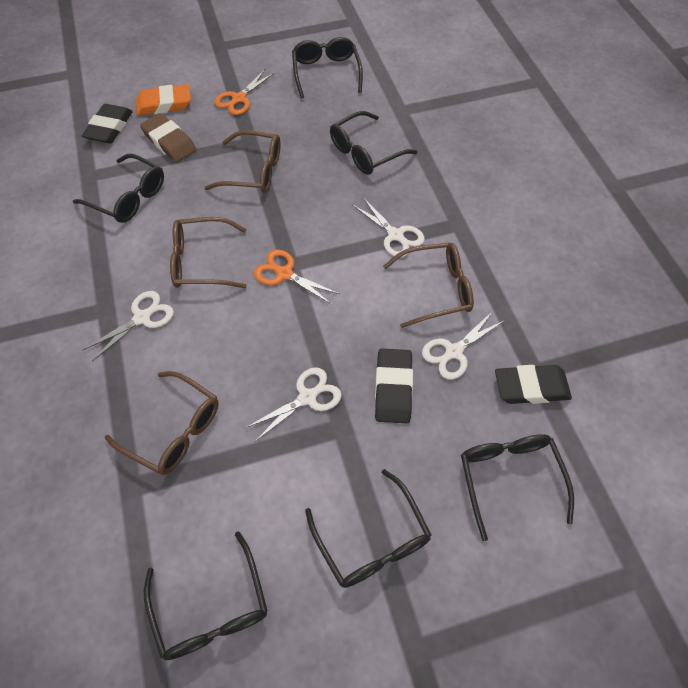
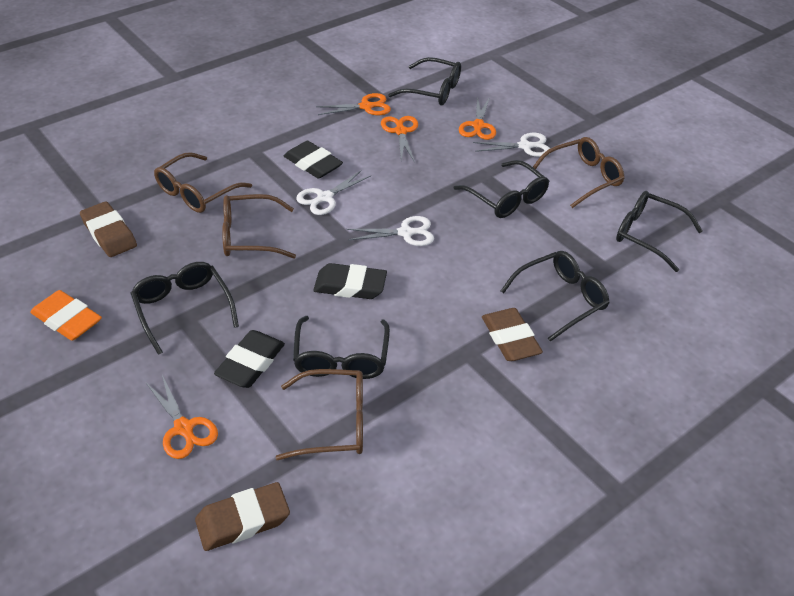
brown eraser: [140,113,197,162] = 1 -> [80,202,137,257] [195,482,290,551] [482,308,543,361] = 3
orange scissors: [214,69,275,115] [254,250,339,305] = 2 -> [145,375,218,459] [316,93,391,115] [381,116,418,162] [459,97,496,140] = 4
white scissors: [83,291,174,361] [245,367,342,441] [353,197,425,258] [422,311,505,380] = 4 -> [296,170,371,215] [347,216,434,246] [473,133,550,157] = 3

